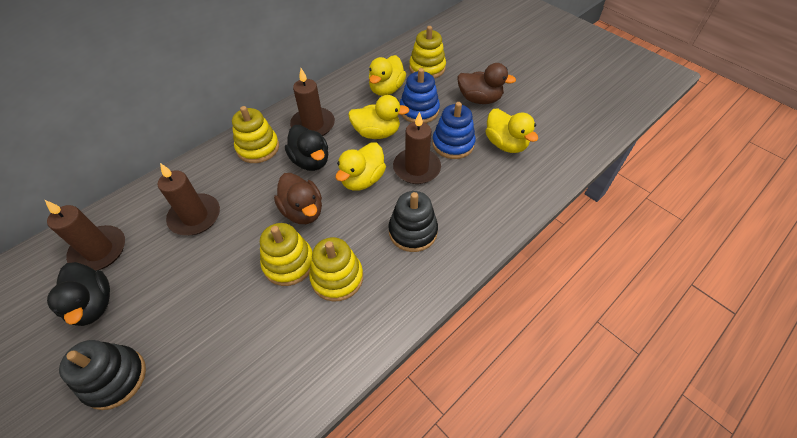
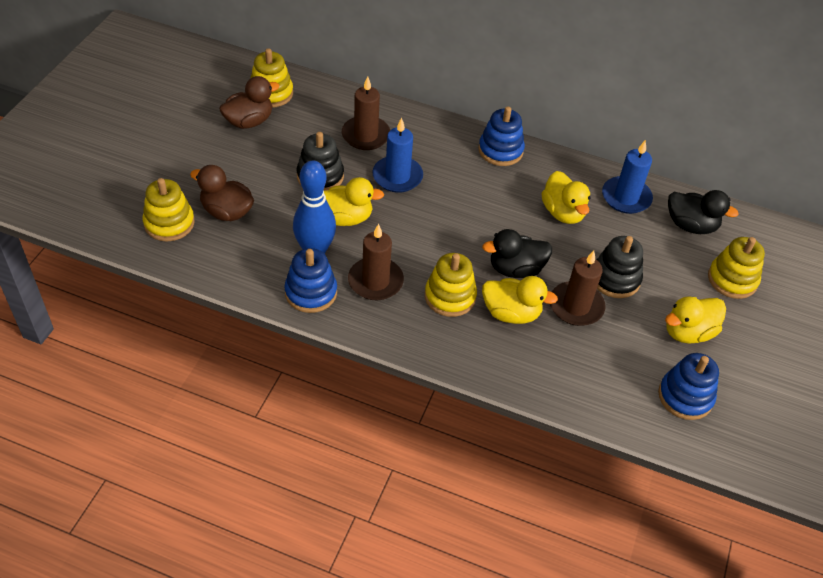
blue bowling pin: none = 0 -> [293,161,336,254] = 1
blue candle: none = 0 -> [372,117,423,193] [602,140,653,214] = 2
blue stacking toy: [400,68,440,123] [432,102,476,159] = 2 -> [284,248,337,313] [478,107,525,166] [658,353,719,420] = 3
brown candle: [45,200,125,271] [158,163,220,235] [290,68,335,136] [393,112,441,184] = 4 -> [342,76,390,150] [348,224,404,300] [550,250,605,326] = 3

